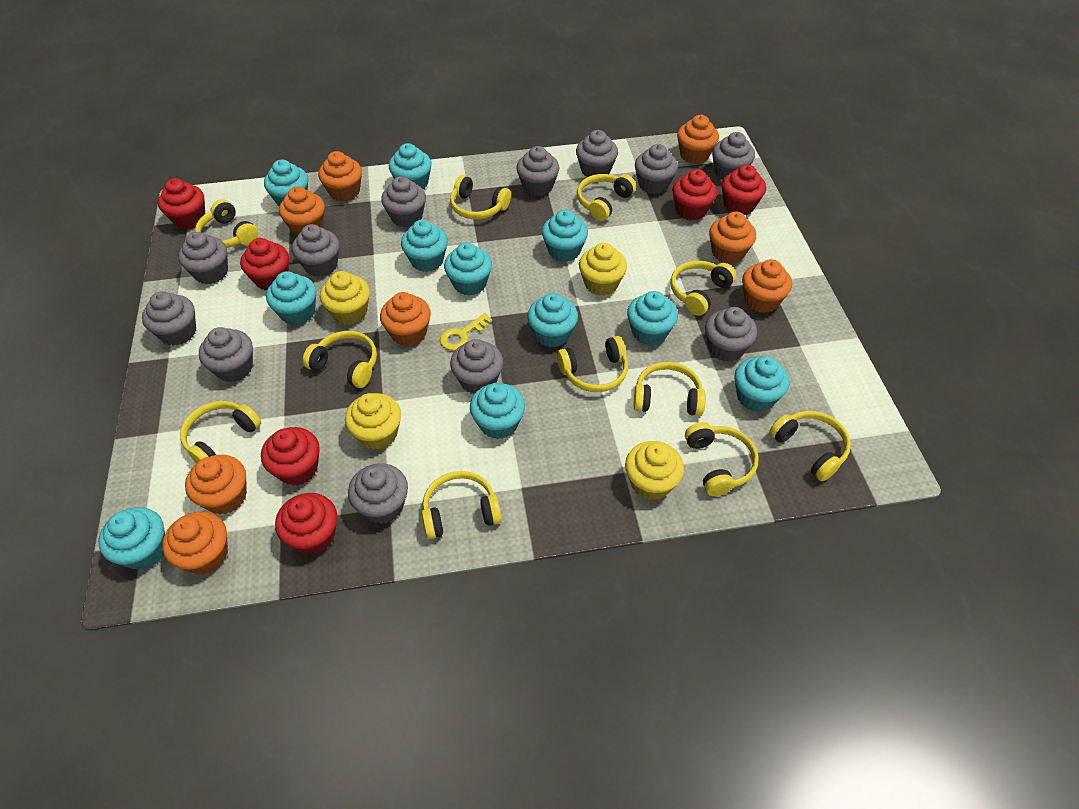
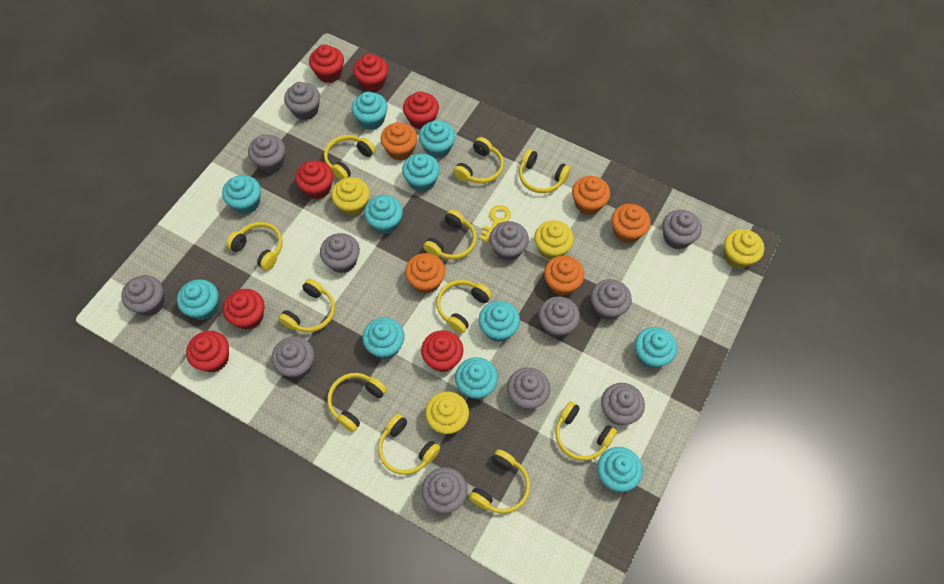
orange cupcake: [162,512,228,575] [185,455,247,514] [279,186,325,236] [318,151,362,202] [380,292,431,346] [677,115,719,164] [709,211,756,264] [742,259,792,313] = 8 -> [381,122,417,160] [405,253,445,294] [544,255,584,296] [572,176,610,215] [611,204,651,243] = 5
red cupcake: [158,178,205,229] [240,238,289,290] [261,427,320,486] [275,493,337,555] [672,169,717,220] [722,165,766,215] = 6 -> [186,331,229,372] [223,289,264,330] [295,161,333,199] [309,44,344,83] [353,54,388,92] [403,91,439,129] [421,330,463,372] = 7

